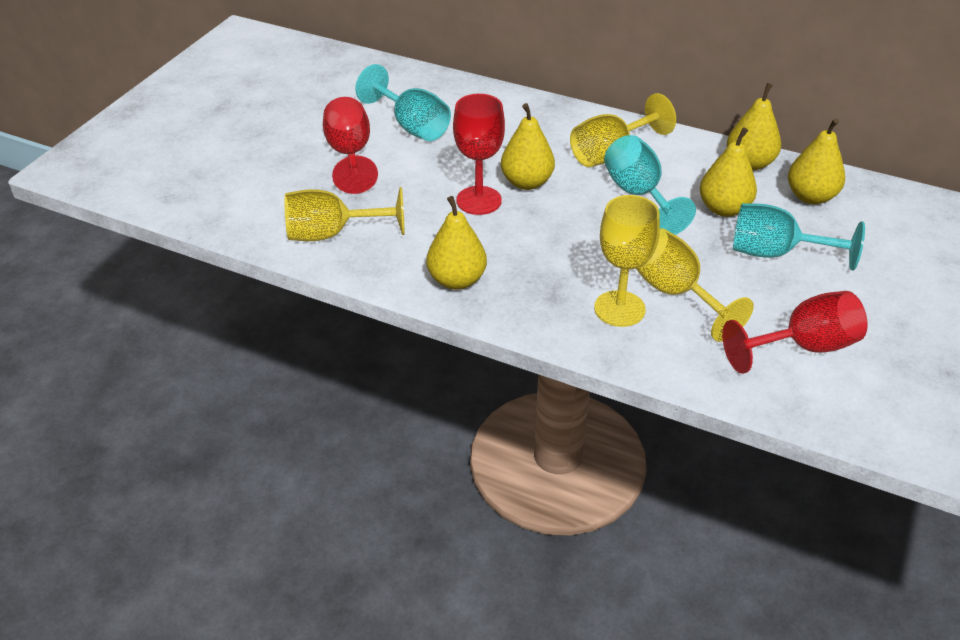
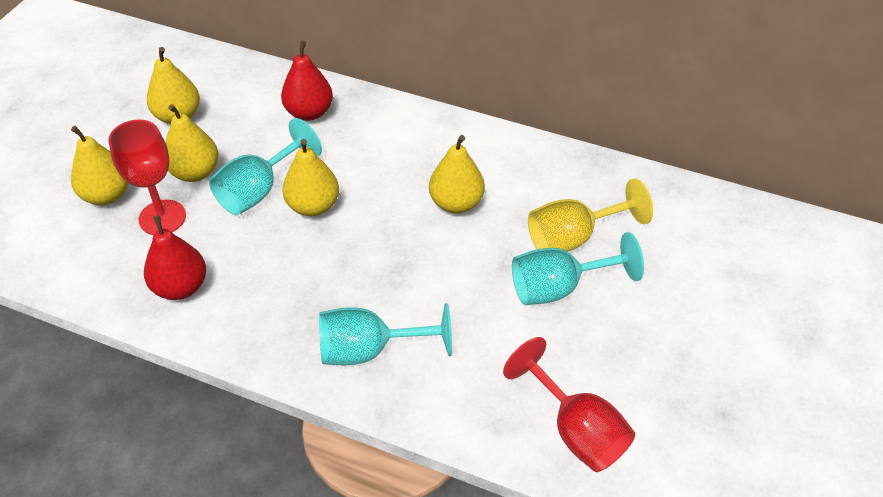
red goblet: [323,97,378,194] [453,94,505,215] [722,291,868,374] = 3 -> [108,119,186,235] [503,337,635,472] = 2
red pear: none = 0 -> [144,215,206,300] [281,41,333,121] = 2
yellow goblet: [285,187,405,241] [570,93,676,167] [594,195,660,327] [636,228,754,342] = 4 -> [528,178,653,252] = 1

